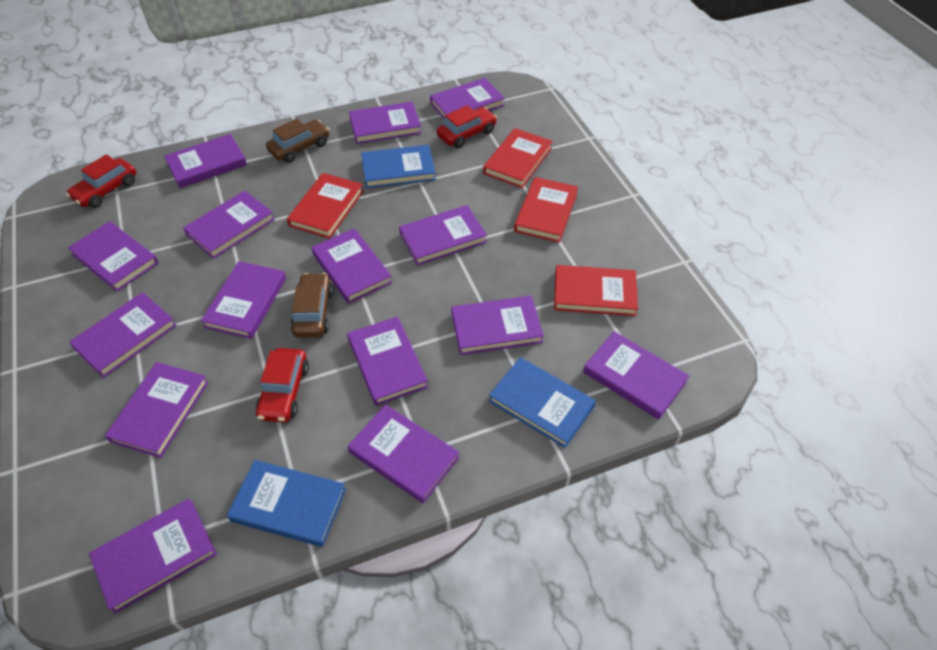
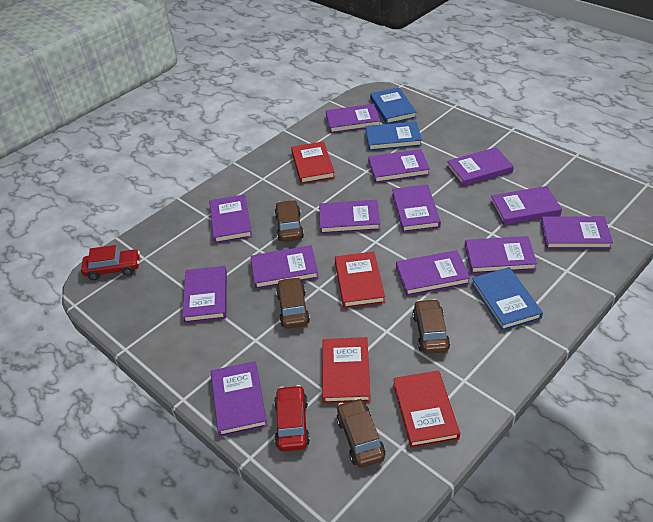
brown car: [266,118,330,163] [290,273,333,337] = 2 -> [274,200,304,242] [276,277,310,329] [336,398,385,468] [412,299,450,354] = 4
purple book: [68,221,158,292] [69,292,177,378] [89,499,217,614] [105,362,209,458] [164,134,247,188] [183,191,275,259] [201,261,286,339] [312,228,392,304] [347,316,428,406] [348,404,459,503] [349,102,422,144] [399,205,487,266] [430,78,505,120] [451,296,544,355] [583,331,689,419] = 15 -> [182,266,227,323] [209,194,252,243] [211,361,267,437] [250,245,319,289] [319,200,380,234] [326,104,380,133] [368,149,430,183] [392,185,441,232] [396,250,470,296] [447,147,514,186] [465,236,537,274] [490,186,562,225] [541,216,613,249] = 13
red car: [66,155,136,208] [256,348,309,422] [437,105,497,148] = 3 -> [81,245,140,280] [274,385,310,451] = 2

